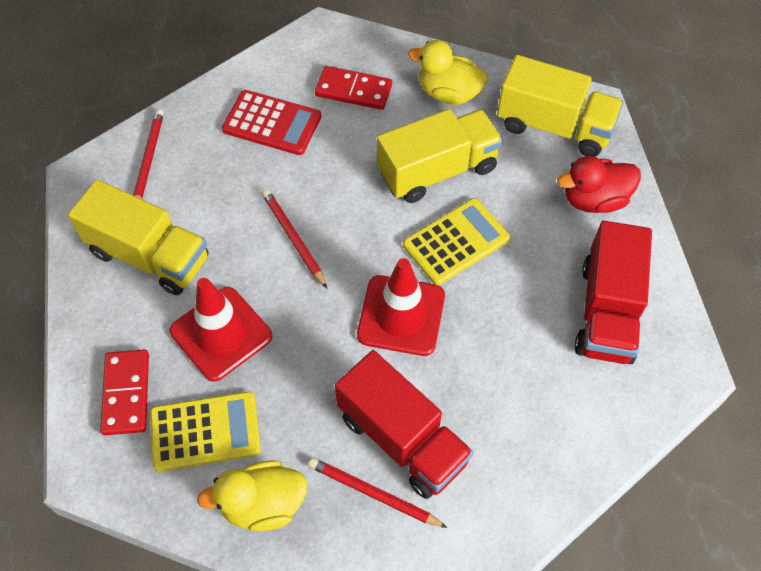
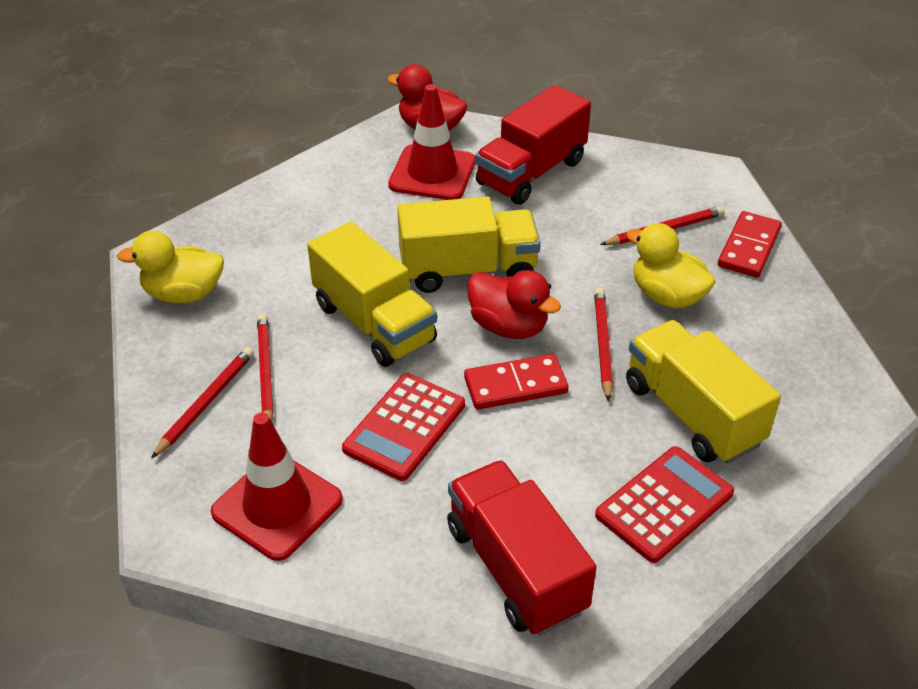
red calculator: [222,90,321,155] = 1 -> [342,373,465,481] [595,446,734,563] = 2
red duck: [557,156,641,213] = 1 -> [387,64,467,131] [467,270,561,339] = 2
red pencil: [133,109,164,199] [262,189,327,288] [308,458,448,528] = 3 -> [151,347,254,459] [257,314,273,421] [594,288,613,402] [600,206,725,245] = 4
yellow calculator: [150,391,261,472] [403,198,510,285] = 2 -> none = 0

